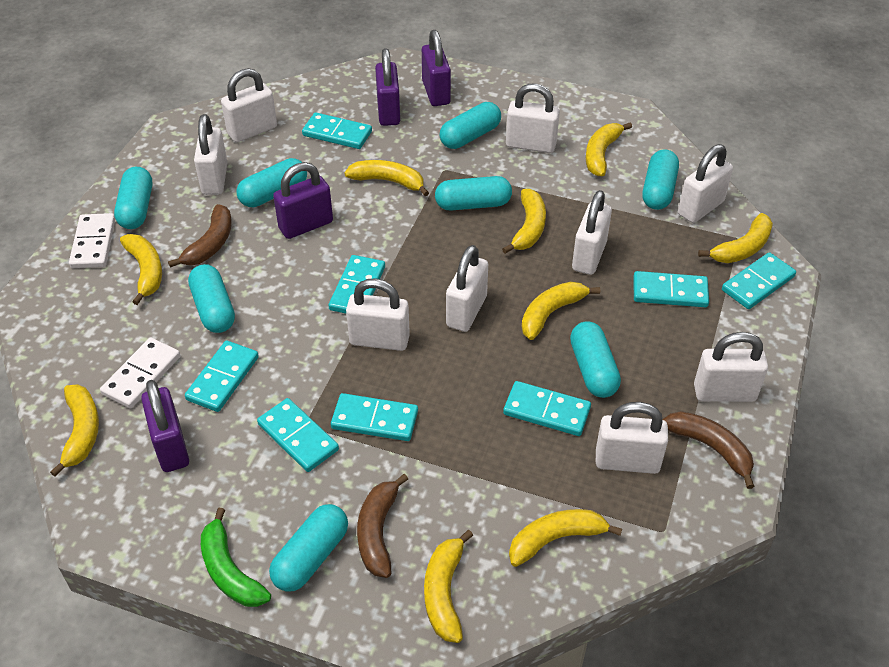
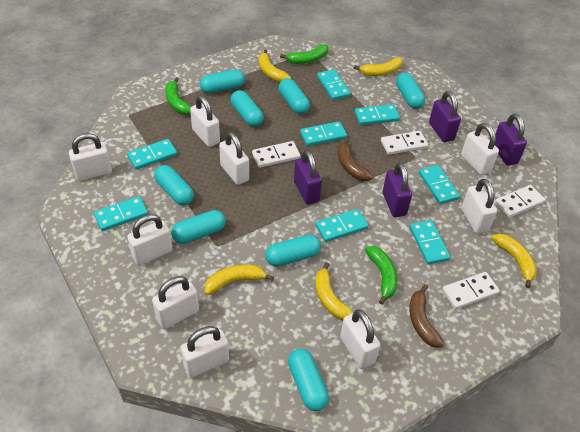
brown banana: [168,204,232,268] [357,474,408,578] [662,411,755,489] = 3 -> [338,138,373,181] [409,284,445,348] = 2
green banana: [201,508,271,607] = 1 -> [165,77,191,115] [280,44,328,64] [365,246,397,304] = 3
white domino: [69,213,115,268] [100,338,180,408] = 2 -> [252,141,301,168] [381,131,428,155] [442,272,500,309] [495,185,545,218] = 4
yellow banana: [50,384,99,477] [120,234,162,305] [344,160,429,196] [424,530,473,643] [502,189,546,254] [509,509,622,567] [522,282,600,340] [586,123,632,176] [698,213,773,263] = 9 -> [205,264,274,295] [258,49,291,82] [315,262,354,321] [354,57,403,76] [491,233,537,288] = 5

